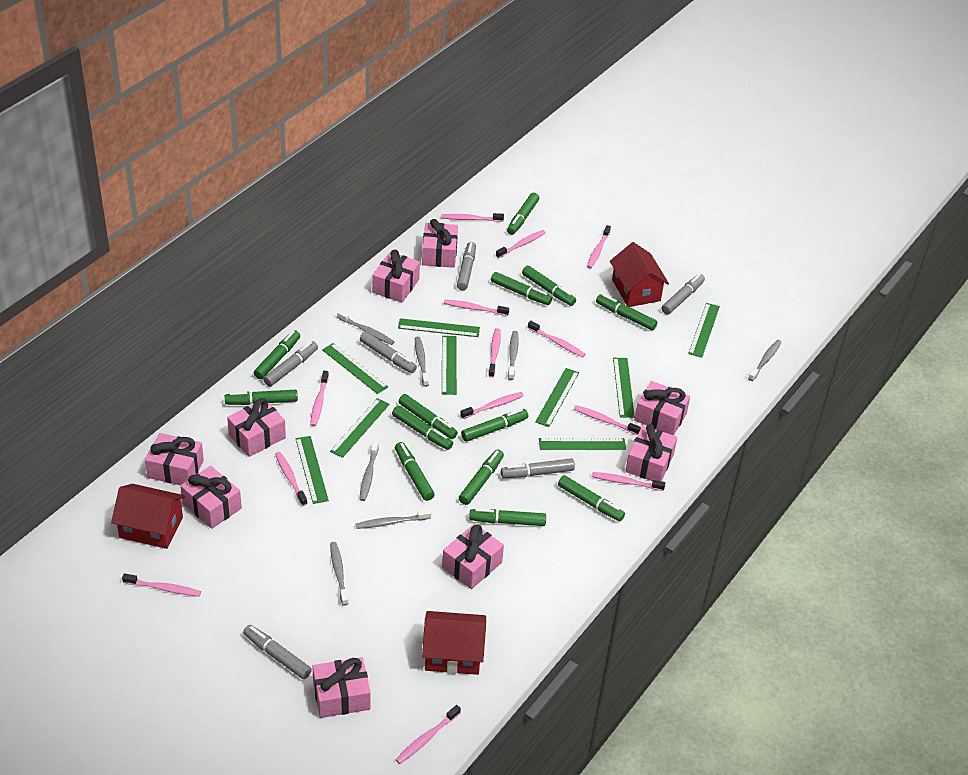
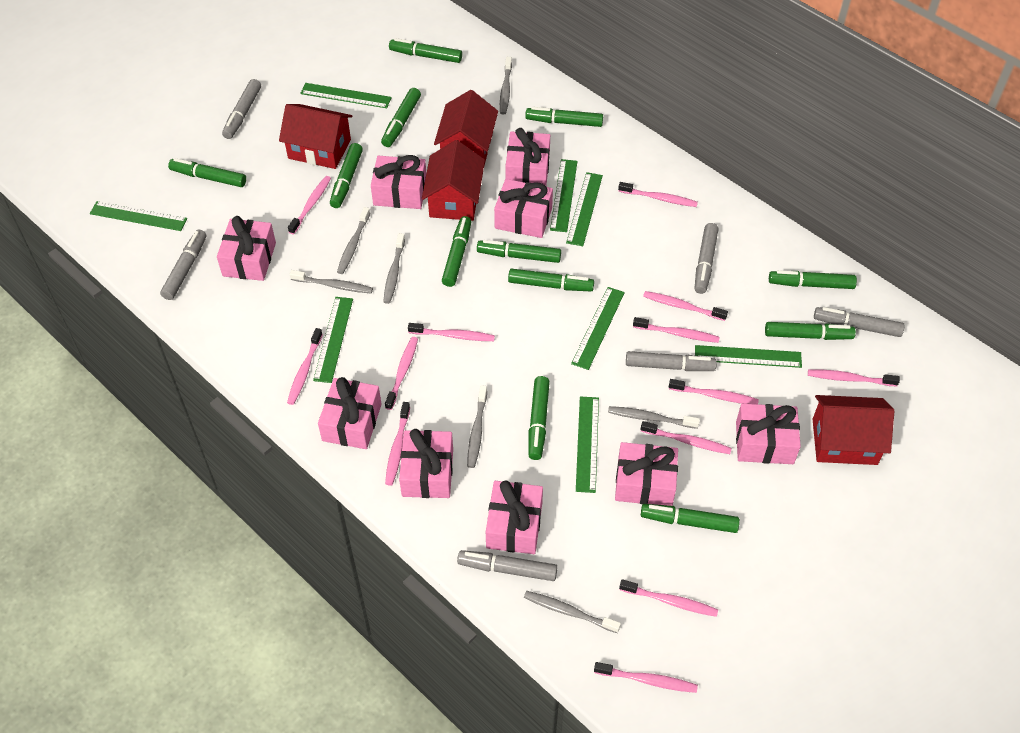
green marker: [225,390,298,405] [254,330,300,379] [392,406,453,450] [395,442,435,501] [399,394,458,439] [459,450,504,505] [461,409,529,442] [469,508,546,526] [491,272,552,305] [507,193,539,235] [522,266,576,306] [558,475,625,521] [596,294,657,330] = 13 -> [168,158,246,187] [330,143,363,208] [381,88,421,147] [389,38,462,63] [442,216,471,287] [477,240,561,263] [508,269,594,291] [525,107,603,127] [528,376,550,460] [641,504,740,533] [765,322,856,340] [769,270,857,289] = 12
green ruler: [296,436,329,504] [322,343,388,394] [330,398,390,458] [398,318,480,337] [442,336,457,395] [535,368,579,427] [539,438,626,450] [613,358,635,418] [688,303,720,358] = 9 -> [90,201,187,231] [300,83,392,108] [313,297,353,383] [550,159,578,232] [566,172,603,246] [571,287,625,370] [576,396,599,493] [695,345,802,368] = 8
red house: [111,484,185,549] [422,611,486,675] [610,242,669,307] = 3 -> [279,104,353,169] [422,140,485,221] [434,90,498,165] [813,395,894,465] = 4

